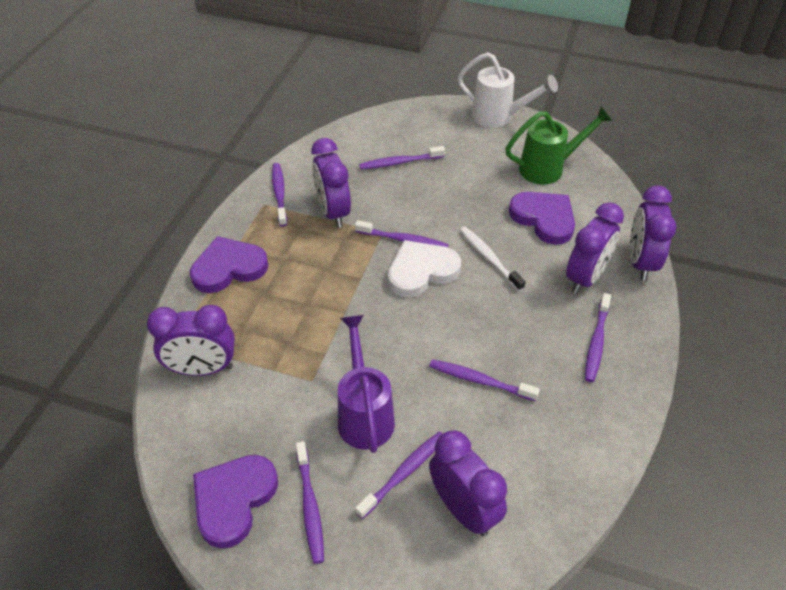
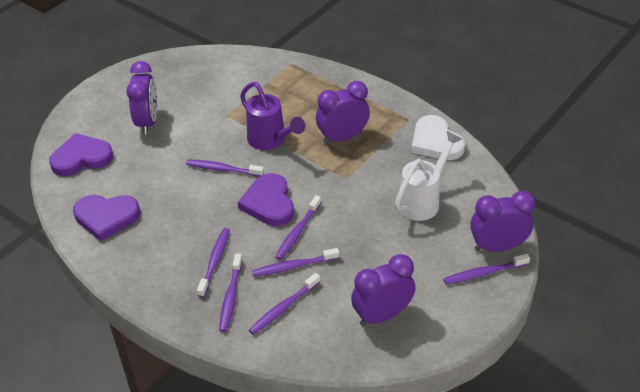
green watering can: [505,107,612,185] = 1 -> none = 0
purple clock: [147,305,235,376] [312,138,351,228] [429,431,507,536] [566,203,624,294] [630,186,677,281] = 5 -> [126,61,157,135] [316,81,370,144] [351,254,416,326] [470,191,536,252] = 4
white toothbrush: [460,227,526,291] = 1 -> none = 0

